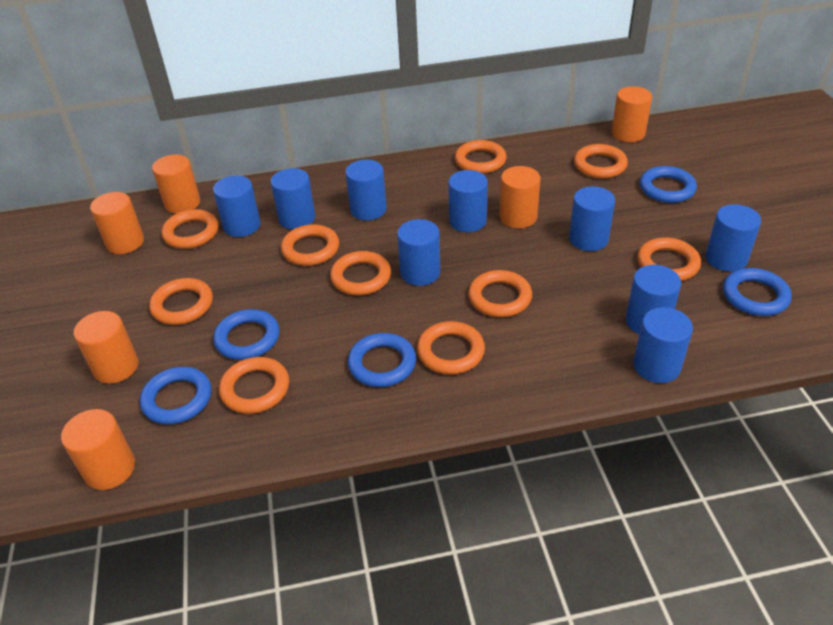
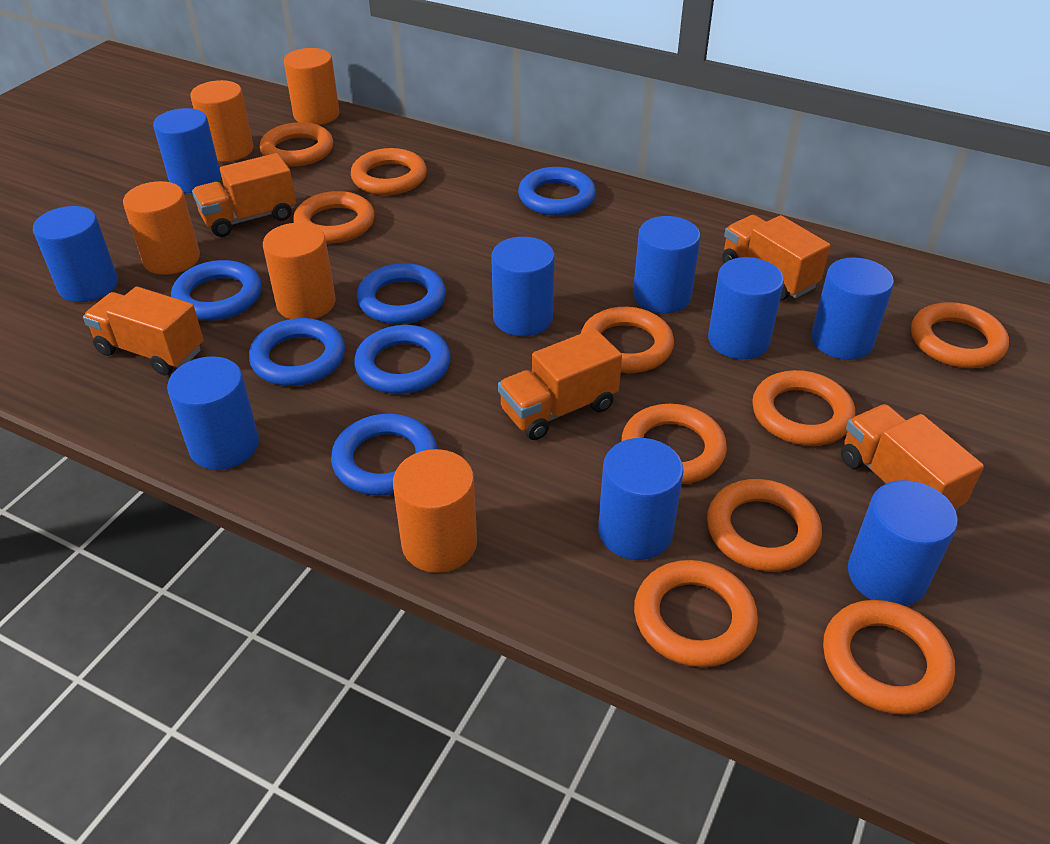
blue ring: [140,367,211,425] [213,309,280,360] [348,333,416,387] [640,166,697,203] [723,268,792,316] = 5 -> [171,260,262,321] [249,318,345,386] [331,414,437,496] [354,325,450,394] [357,263,446,324] [518,167,596,216] = 6
orange cylinder: [61,409,135,490] [74,311,139,384] [90,192,144,254] [152,154,200,214] [500,166,540,228] [611,86,652,142] = 6 -> [123,181,200,275] [190,80,254,162] [263,223,336,319] [284,48,339,125] [393,449,477,573] = 5
orange truck: none = 0 -> [83,287,204,376] [192,153,296,237] [498,329,622,440] [722,215,830,300] [841,404,984,511] = 5

